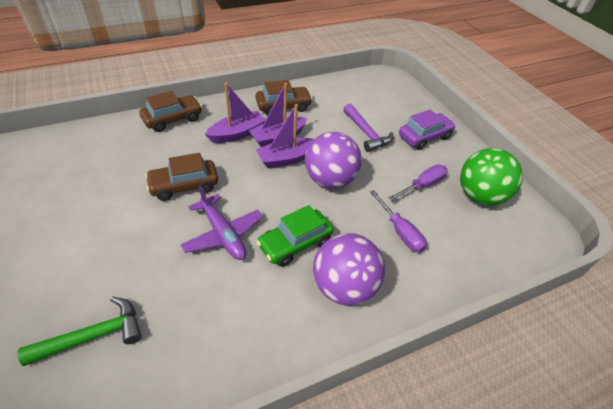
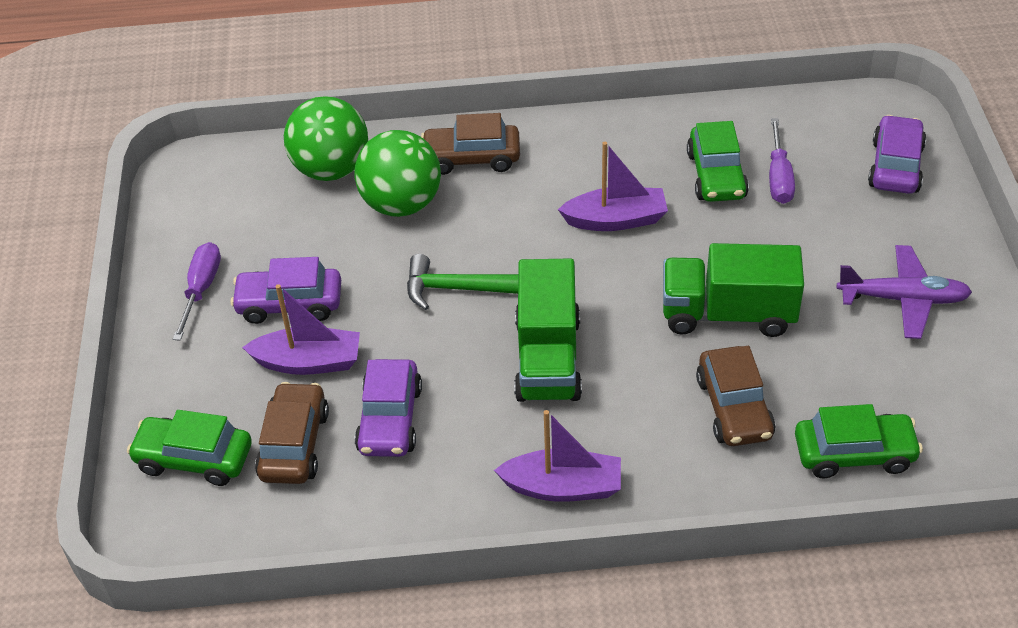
green ball: [460,148,523,205] = 1 -> [284,96,368,181] [354,130,441,217] = 2
green car: [256,205,334,267] = 1 -> [127,410,252,486] [687,121,749,202] [795,404,923,478] = 3
green truck: none = 0 -> [514,258,582,402] [663,243,804,337] = 2
purple ball: [305,132,362,189] [313,233,385,306] = 2 -> none = 0
purple car: [399,110,456,150] = 1 -> [230,257,341,324] [355,359,422,457] [868,115,926,194] = 3
purple hammer: [343,104,393,152] = 1 -> none = 0

